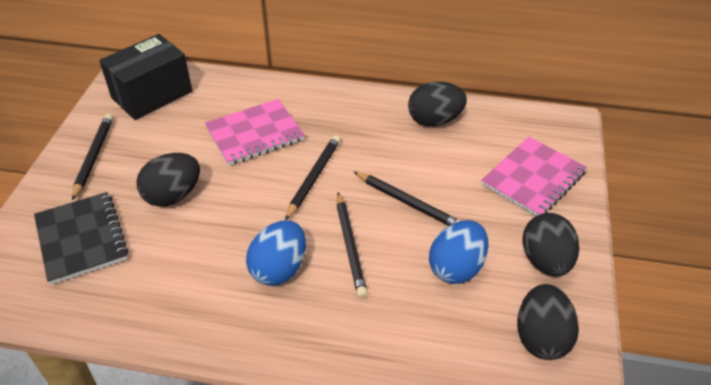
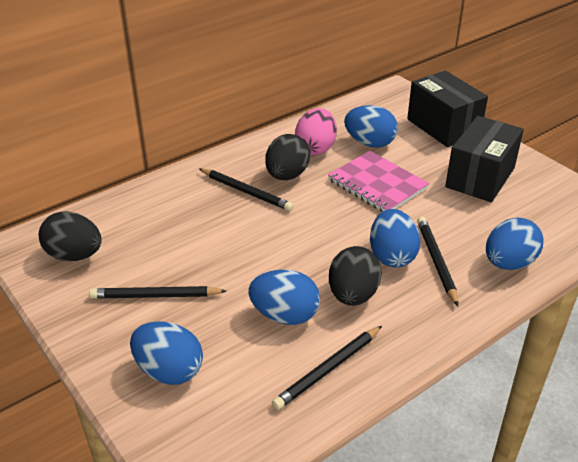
black box: [99,34,192,120] = 1 -> [407,71,488,147] [445,116,524,202] = 2
black egg: [136,153,200,207] [408,82,467,126] [517,284,579,360] [523,213,579,277] = 4 -> [39,211,102,261] [265,134,310,180] [329,246,382,306] = 3
black notebook: [34,192,128,285] = 1 -> none = 0
blue egg: [246,220,306,286] [429,220,489,284] = 2 -> [130,321,203,385] [248,270,320,325] [344,105,398,148] [370,209,420,267] [486,218,543,270] = 5
pink egg: none = 0 -> [295,108,337,155] = 1
pink notebook: [205,99,305,166] [481,137,587,216] = 2 -> [328,151,429,212] = 1

